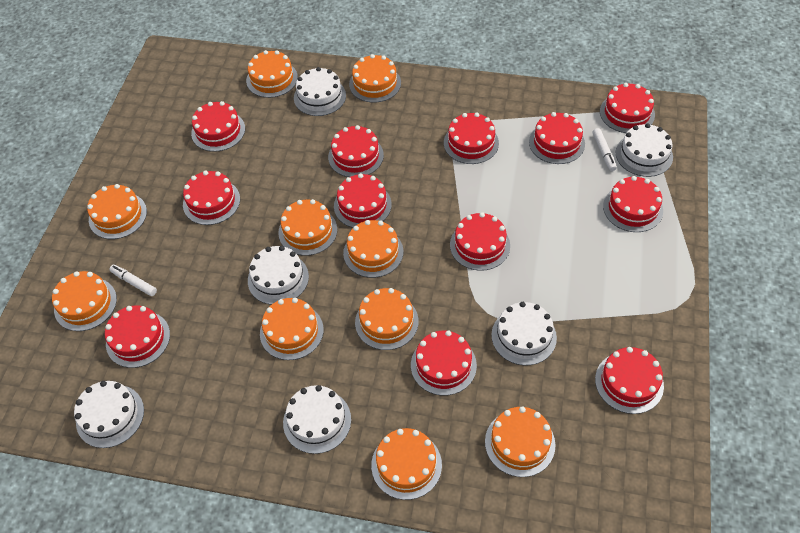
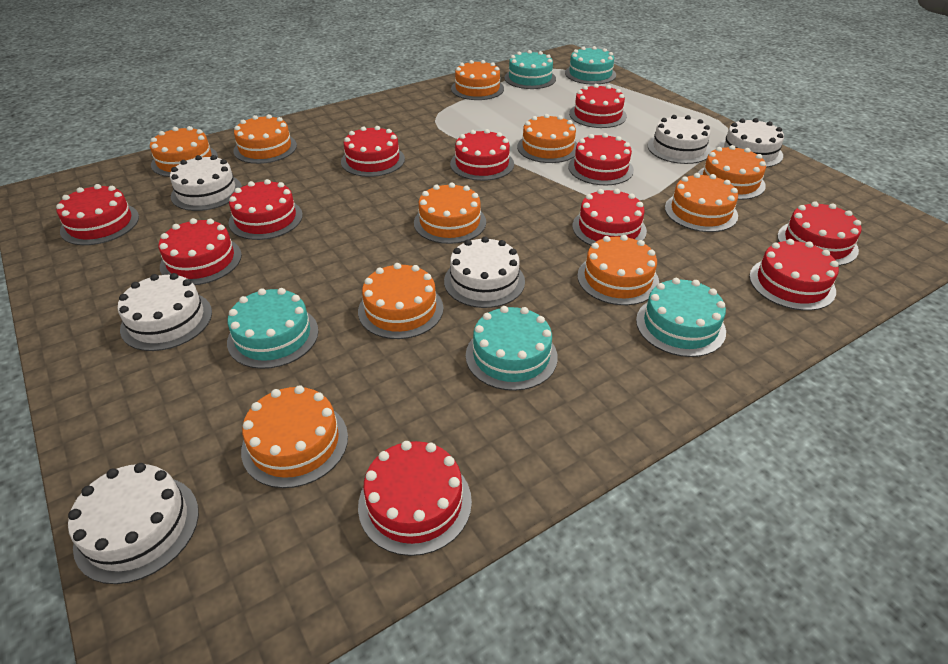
red cake: [105,305,170,368] [183,171,240,225] [191,101,245,152] [328,125,384,177] [334,173,392,228] [411,330,477,396] [444,113,499,164] [450,212,510,271] [529,112,585,164] [595,347,664,414] [600,83,655,133] [603,176,663,232] = 12 -> [56,184,139,245] [159,218,242,285] [228,179,303,240] [341,126,405,177] [358,441,472,556] [450,129,514,181] [568,133,634,185] [569,84,627,128] [572,189,647,246] [749,239,839,311] [777,201,862,266] = 11
turquoise cake: none = 0 -> [227,288,319,369] [466,306,558,391] [504,50,556,89] [565,46,616,85] [636,278,726,357] = 5
white marker: [109,265,157,296] [593,128,617,171] = 2 -> none = 0

